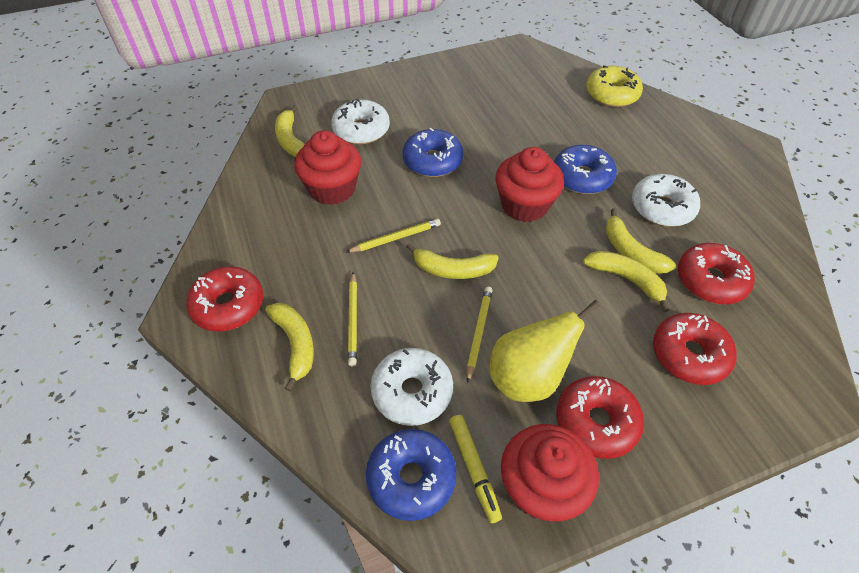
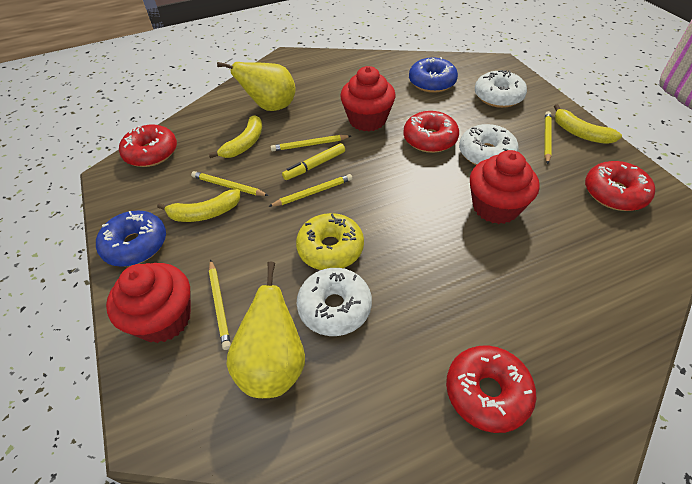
blue donut: [366,429,457,521] [403,128,463,177] [554,145,617,194] = 3 -> [96,211,166,267] [409,57,458,93] = 2
yellow banana: [265,303,314,391] [275,105,305,157] [407,243,499,279] [583,251,669,312] [606,208,676,274] = 5 -> [157,189,240,222] [209,115,262,158] [554,104,622,144] = 3
yellow pear: [490,300,600,402] = 1 -> [217,62,296,111] [227,262,305,398] = 2
yellow pencil: [346,219,441,252] [348,272,357,366] [467,287,493,383] = 3 -> [191,171,269,196] [209,259,231,350] [268,174,352,207] [271,135,351,151] [544,111,551,164] = 5

